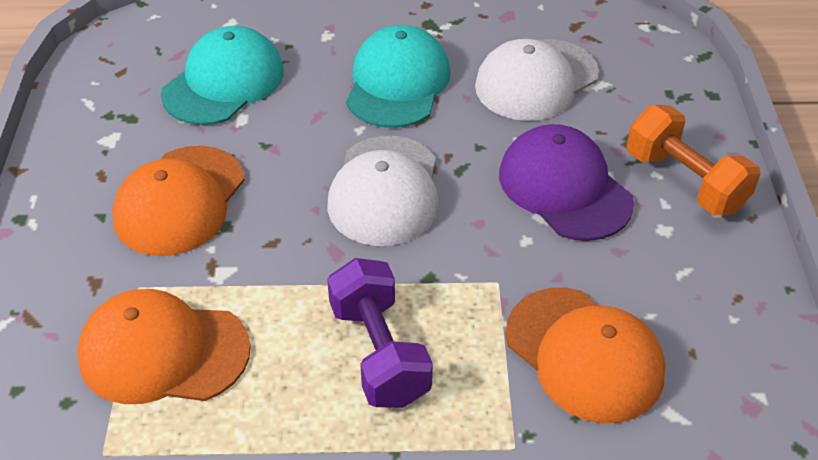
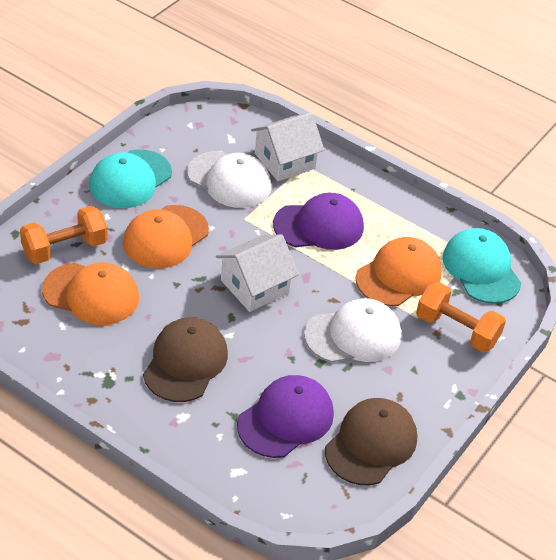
brown cap: none = 0 -> [143,317,228,402] [325,398,417,485] = 2
orange dumbbell: [626,105,761,216] = 1 -> [20,206,108,264] [416,282,506,352] = 2
purple cap: [499,124,634,241] = 1 -> [237,375,334,458] [273,193,364,250] = 2
purple dumbbell: [327,258,433,408] = 1 -> none = 0
white house: none = 0 -> [216,234,299,312] [251,112,324,181] = 2

